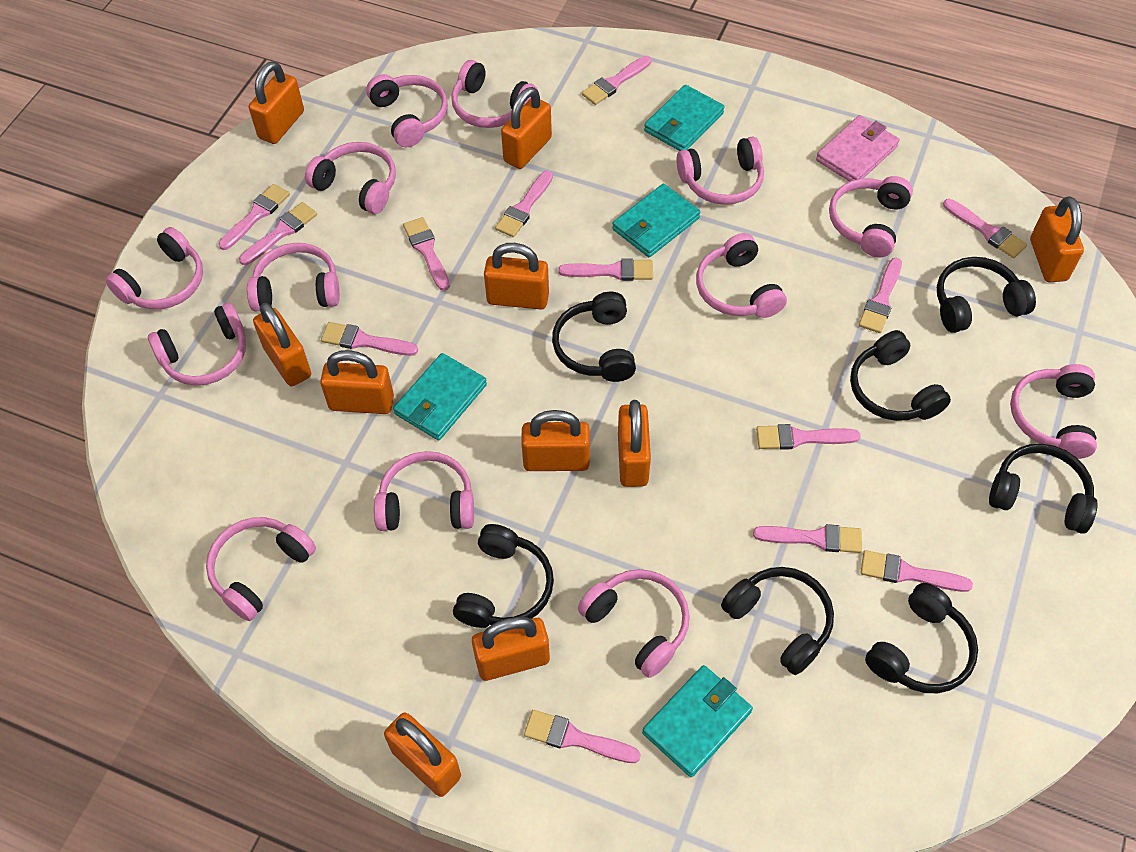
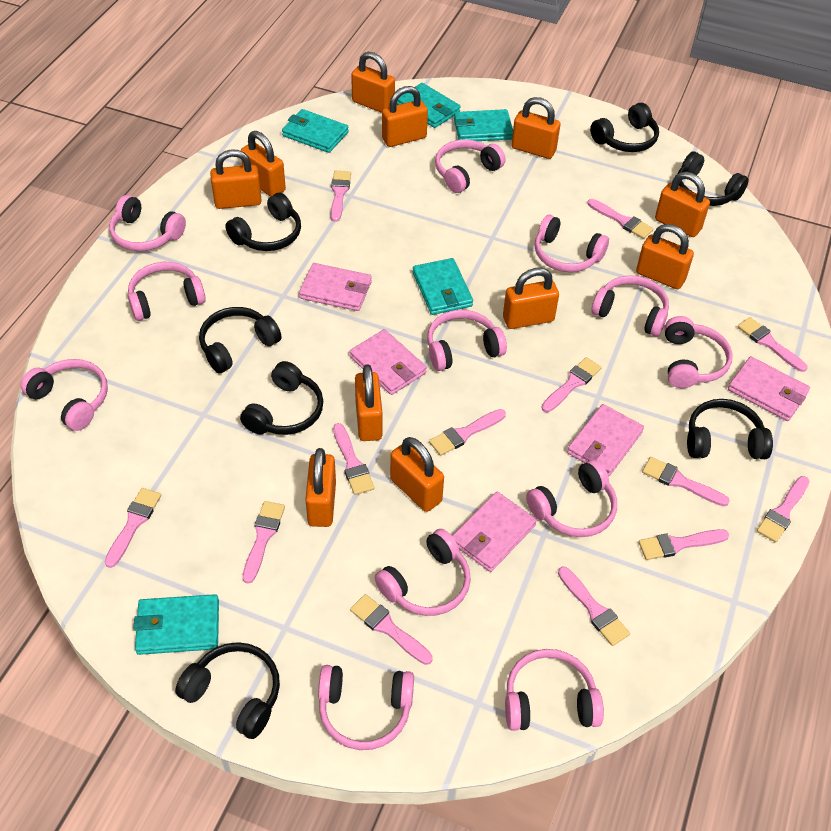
orange padlock: [249,61,304,144] [253,303,311,386] [320,350,394,414] [384,712,461,797] [472,617,550,681] [484,243,549,310] [501,87,552,169] [521,410,590,471] [618,400,651,487] [1030,196,1084,282] = 10 -> [210,149,262,209] [241,131,286,197] [305,448,336,527] [351,52,395,113] [355,364,382,441] [382,86,428,147] [390,437,444,512] [503,268,559,329] [512,97,560,159] [636,224,694,289] [655,172,710,237] = 11
pink headphones: [105,227,203,309] [148,303,246,385] [206,517,316,621] [247,243,340,312] [305,142,396,214] [366,74,448,147] [374,451,474,531] [451,60,537,128] [578,569,690,678] [676,136,764,205] [696,233,787,318] [829,176,913,257] [1010,364,1097,459] = 13 -> [21,359,108,431] [109,195,186,251] [128,262,206,321] [318,665,414,750] [375,529,471,616] [427,310,507,371] [435,139,506,193] [505,649,604,731] [526,460,617,537] [535,215,609,272] [592,275,669,337] [664,316,733,388] = 12
pink wallet: [816,115,900,182] = 1 -> [299,263,372,311] [349,329,427,395] [452,492,537,572] [567,404,644,476] [728,357,810,421] = 5
turquoise wallet: [393,353,487,440] [612,184,700,257] [642,665,753,777] [644,85,725,151] = 4 -> [133,594,219,655] [282,109,349,153] [397,83,461,128] [413,258,473,315] [454,109,513,141] = 5

